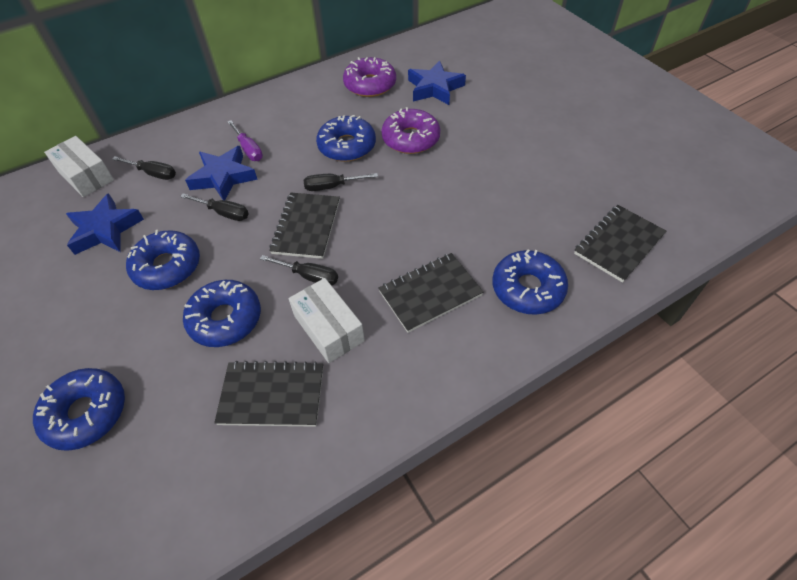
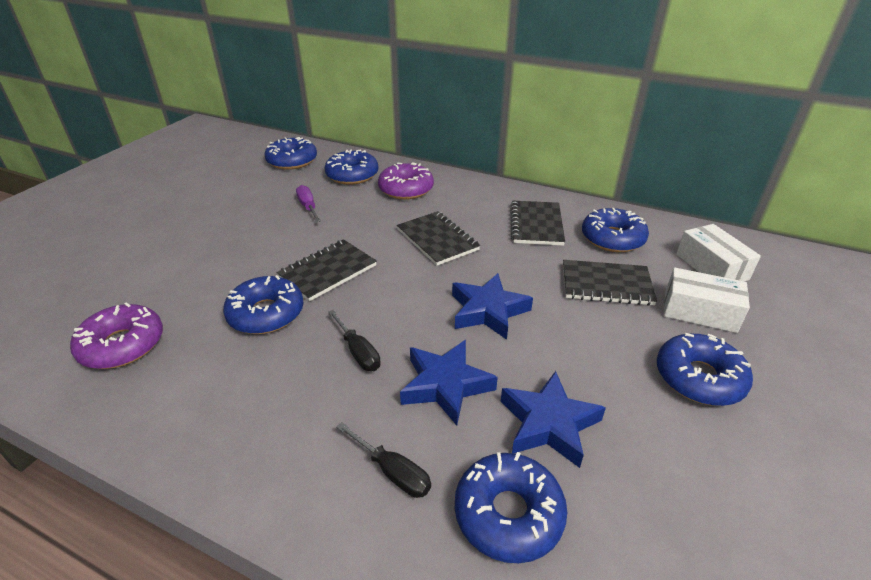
black screwdriver: [112,156,176,180] [180,193,249,221] [260,255,338,286] [303,173,378,191] = 4 -> [328,310,381,371] [336,422,431,498] = 2
blue donut: [33,368,125,451] [126,230,200,290] [183,280,261,347] [316,115,376,162] [492,249,568,315] = 5 -> [223,275,304,334] [264,137,317,170] [324,149,378,185] [455,452,567,563] [582,208,649,252] [657,333,753,406] = 6

